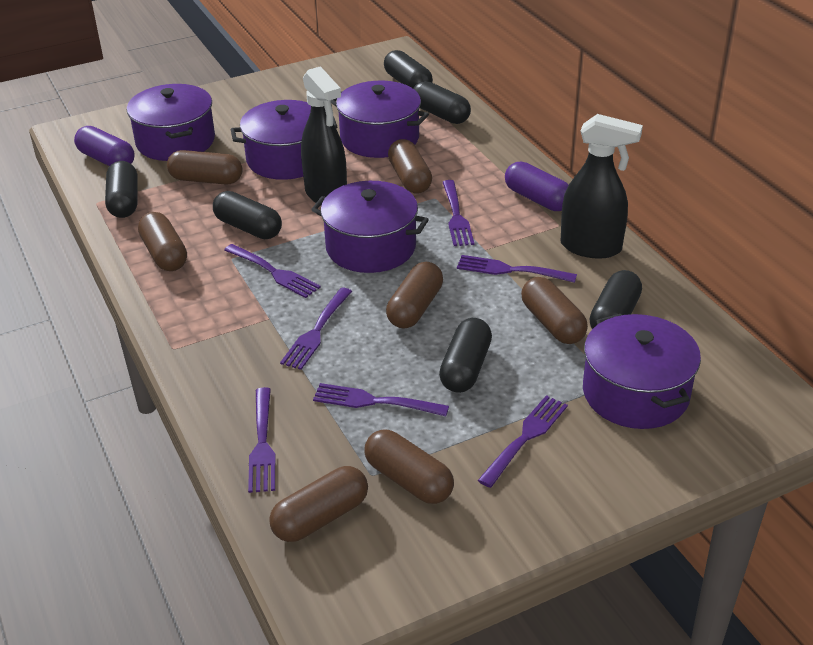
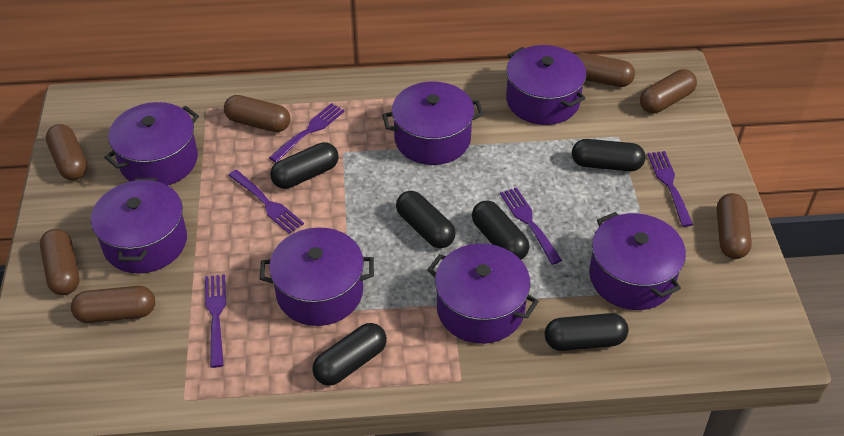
black spray bottle: [301,66,347,206] [560,114,643,259] = 2 -> none = 0
purple capsule: [74,126,135,166] [505,162,569,211] = 2 -> none = 0
purple fork: [224,244,321,298] [248,387,276,493] [280,288,352,370] [313,383,449,416] [443,180,474,246] [457,255,577,283] [478,395,568,488] = 7 -> [205,274,226,368] [228,170,304,234] [269,103,345,163] [500,187,562,265] [647,151,693,227] = 5
purple pot: [127,84,215,161] [231,100,337,180] [311,181,429,273] [331,81,429,158] [583,314,701,429] = 5 -> [91,178,187,274] [104,102,199,185] [260,228,374,326] [382,81,484,165] [427,243,539,344] [506,45,586,125] [589,212,686,310] = 7

